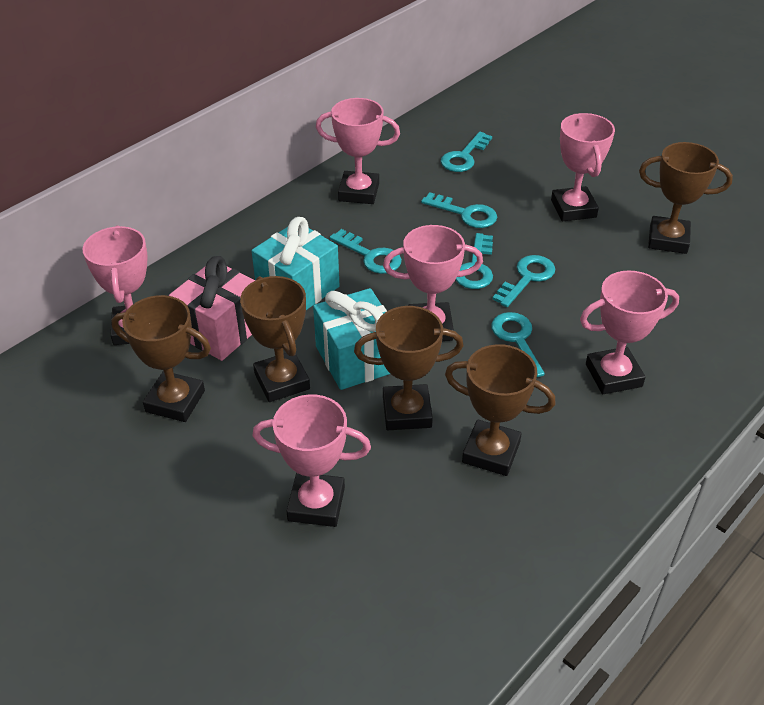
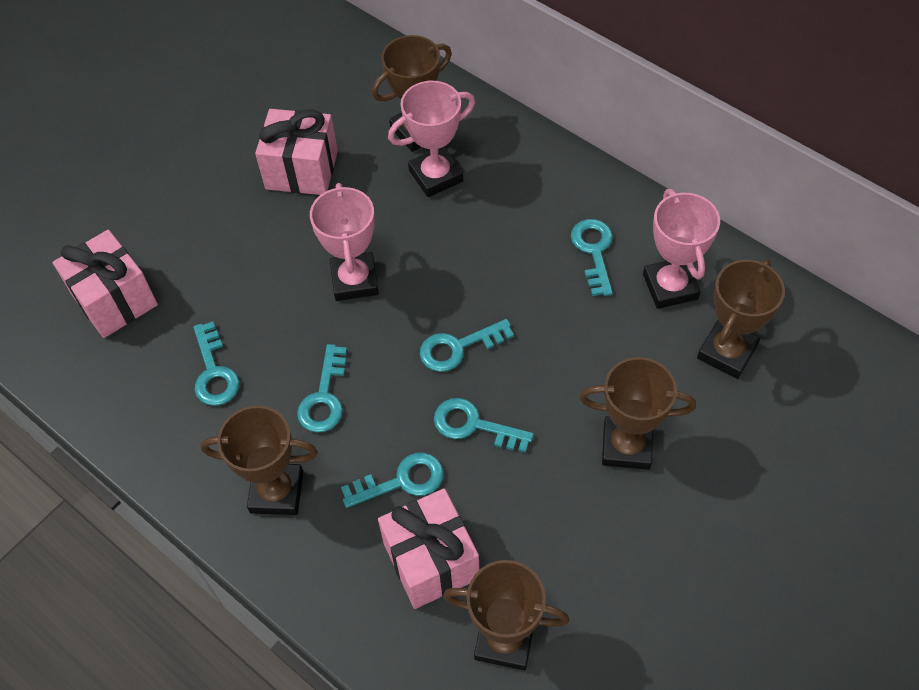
pink gift: [169,256,255,361] = 1 -> [53,230,158,338] [255,109,338,195] [378,488,479,609] = 3
pink trophy: [82,225,147,345] [252,394,371,527] [316,98,400,204] [383,225,483,341] [551,113,615,221] [580,270,679,394] = 6 -> [310,183,379,301] [388,81,475,197] [643,189,720,309] = 3
turquoise gift: [252,217,340,310] [313,288,390,390] = 2 -> none = 0

